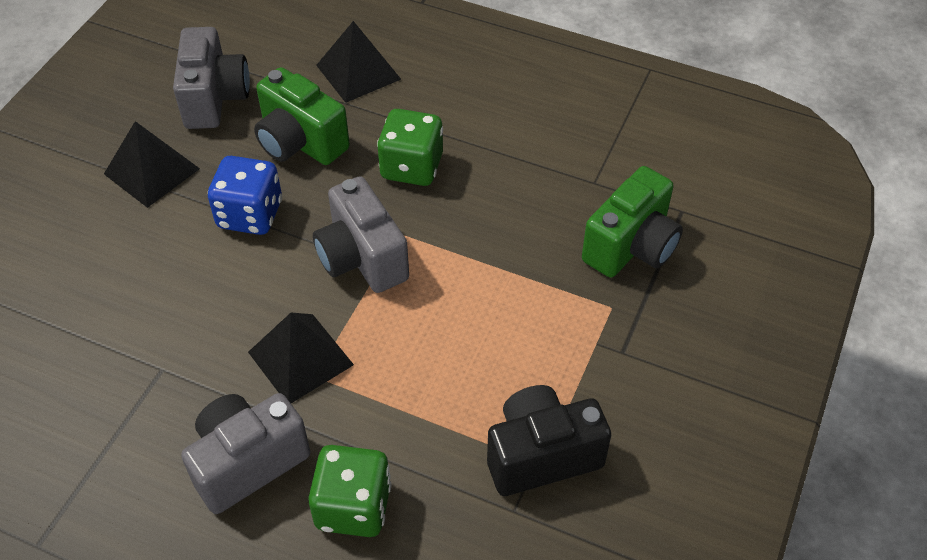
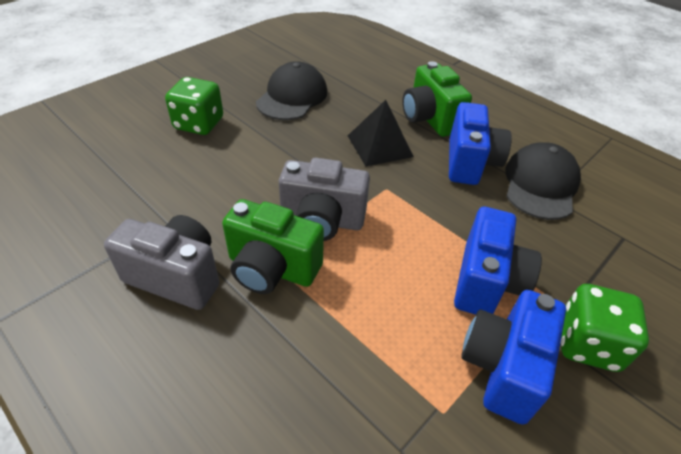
black camera: [487,385,611,496] = 1 -> none = 0
black cap: none = 0 -> [256,61,327,120] [505,142,581,220] = 2
black pyramid: [104,121,200,208] [248,313,354,403] [316,21,401,103] = 3 -> [348,100,414,166] = 1
blue camera: none = 0 -> [449,102,512,185] [454,207,542,315] [461,290,566,425] = 3
blue dice: [208,156,282,235] = 1 -> none = 0
grey camera: [173,27,250,129] [181,393,310,514] [313,176,409,293] = 3 -> [104,215,219,310] [279,158,370,241] = 2

